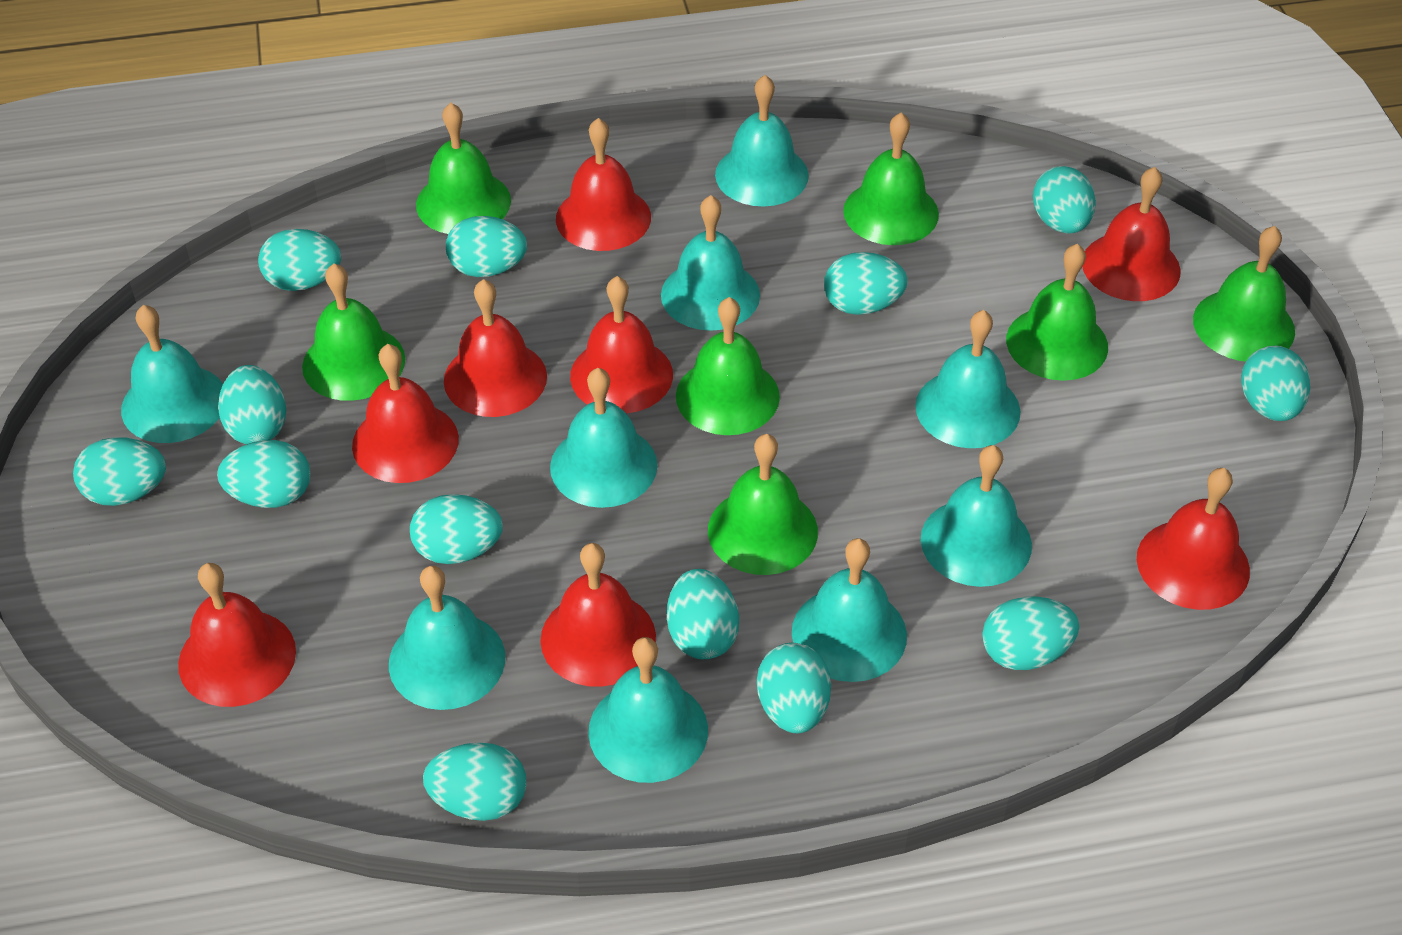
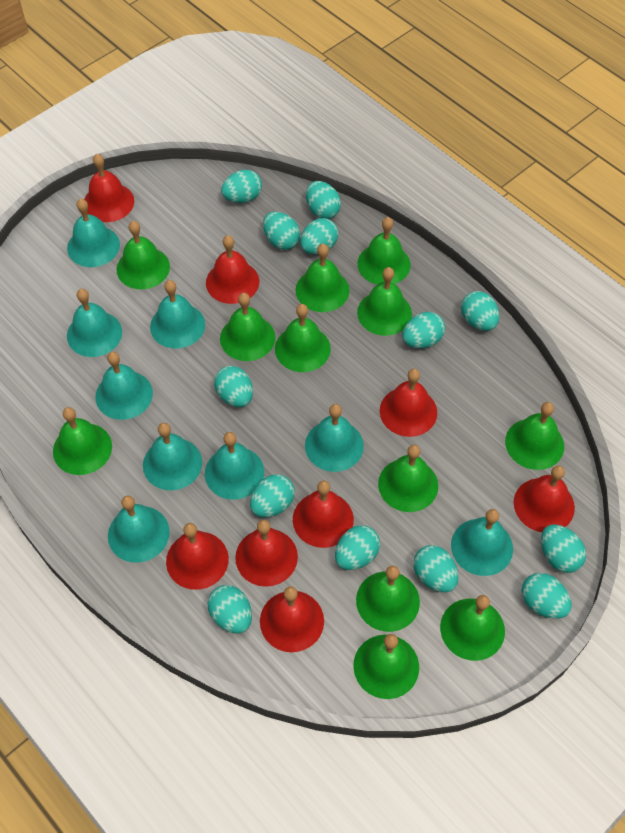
green bell: [302,264,405,401] [416,103,511,234] [676,297,780,435] [708,434,818,575] [843,112,939,245] [1006,244,1108,381] [1193,226,1295,362] = 7 -> [53,407,112,475] [117,221,170,289] [220,293,275,361] [275,304,331,372] [296,244,349,312] [353,634,419,699] [356,566,420,632] [357,217,411,284] [357,267,412,336] [378,445,438,512] [440,595,505,661] [505,402,564,470] = 12

